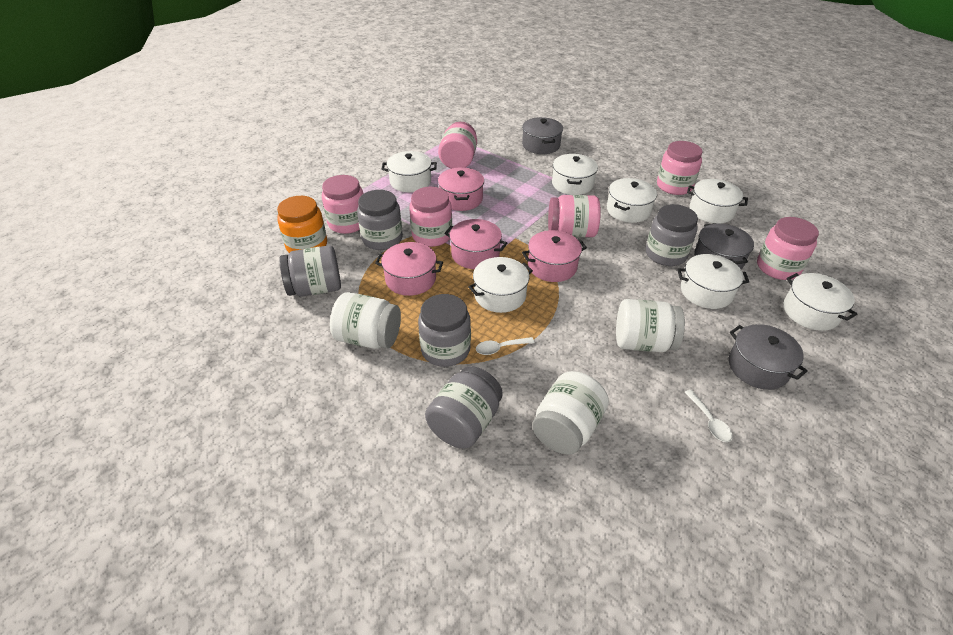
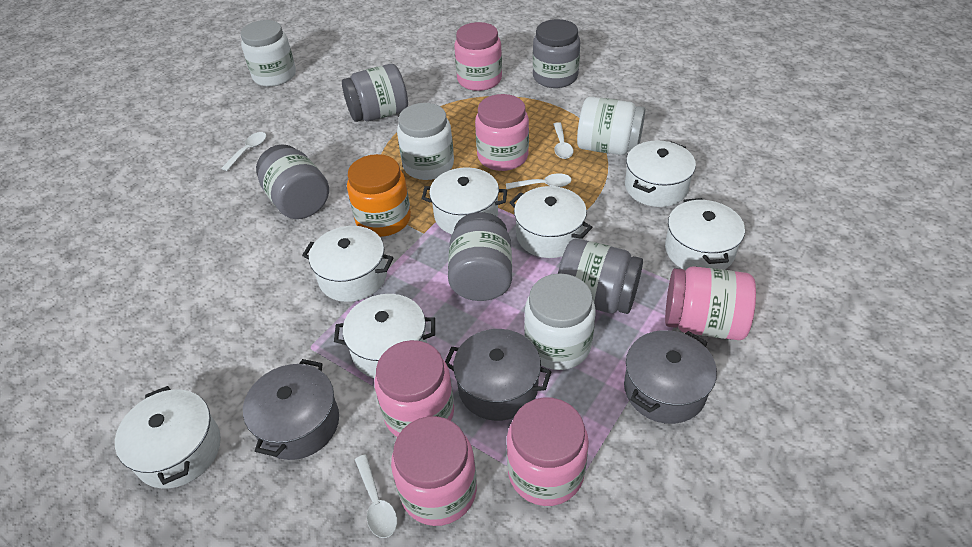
pink pot: [375,242,443,296] [438,167,484,211] [444,219,507,269] [522,230,587,282] = 4 -> none = 0
white jar: [330,292,401,349] [532,371,609,455] [616,299,685,352] = 3 -> [241,20,296,87] [397,103,454,180] [524,274,596,370] [577,97,645,155] = 4
white spoon: [476,337,534,355] [685,390,733,442] = 2 -> [221,132,266,171] [355,455,397,538] [506,173,572,189] [553,122,574,159] = 4

